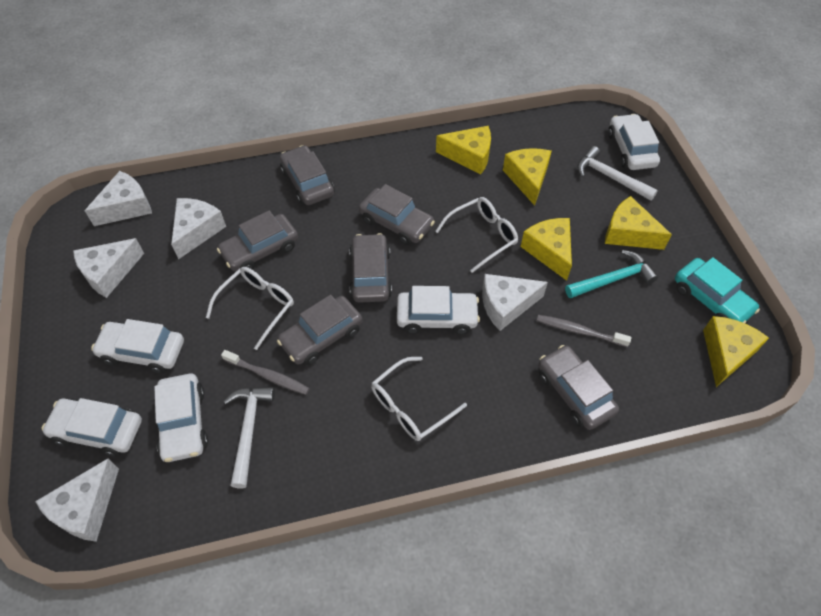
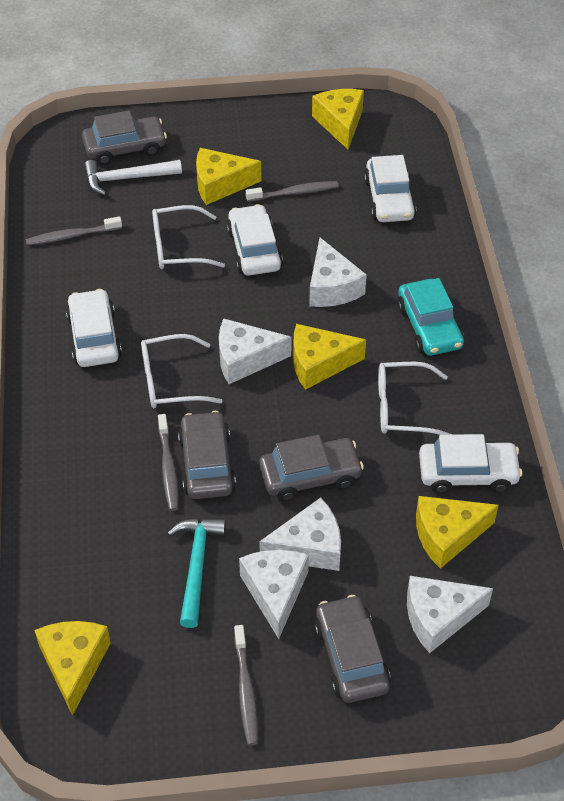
grey car: [217,210,298,271] [277,295,363,365] [280,145,335,205] [349,233,392,303] [359,184,435,245] [538,345,619,430] = 6 -> [82,110,167,165] [178,411,236,499] [259,435,364,501] [314,595,391,703] = 4
grey toothbrush: [221,350,310,395] [537,315,631,347] = 2 -> [26,216,122,246] [158,414,179,511] [234,625,258,745] [245,181,339,202] = 4
white car: [42,398,142,457] [91,319,184,373] [154,374,208,462] [397,286,480,334] [608,114,660,170] = 5 -> [66,289,122,367] [226,204,283,276] [364,155,416,222] [419,434,522,494] = 4
white hammer: [224,387,275,488] [577,146,658,201] = 2 -> [84,160,182,196] = 1

